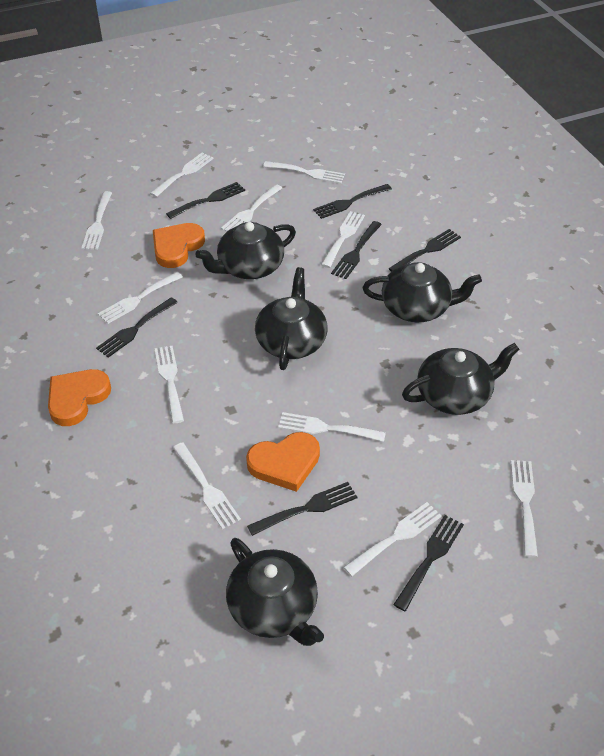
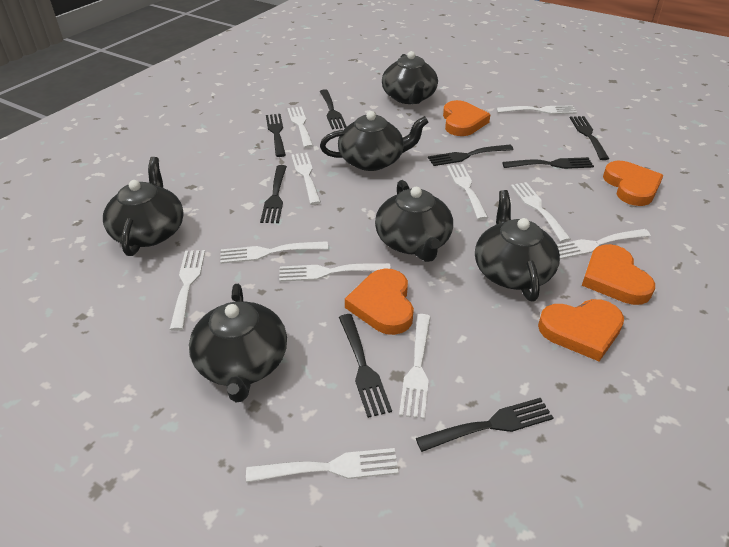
black fork: [96,297,178,358] [166,182,245,219] [247,482,357,536] [313,184,392,219] [331,221,382,279] [388,229,461,271] [393,515,464,611] = 7 -> [260,165,287,223] [266,114,286,157] [320,89,347,129] [339,314,392,418] [416,398,554,452] [428,145,514,166] [502,157,594,169] [570,116,609,160] = 8
black teapot: [195,222,296,279] [226,538,324,646] [255,267,328,370] [363,262,482,322] [402,343,520,415] = 5 -> [103,157,184,256] [189,284,287,402] [320,111,429,171] [375,180,453,262] [382,51,438,104] [475,190,560,301] = 6
orange heart: [48,369,111,426] [153,223,205,268] [246,432,320,492] = 3 -> [345,269,414,335] [443,100,491,136] [538,299,624,361] [582,244,655,305] [603,161,664,206] = 5

